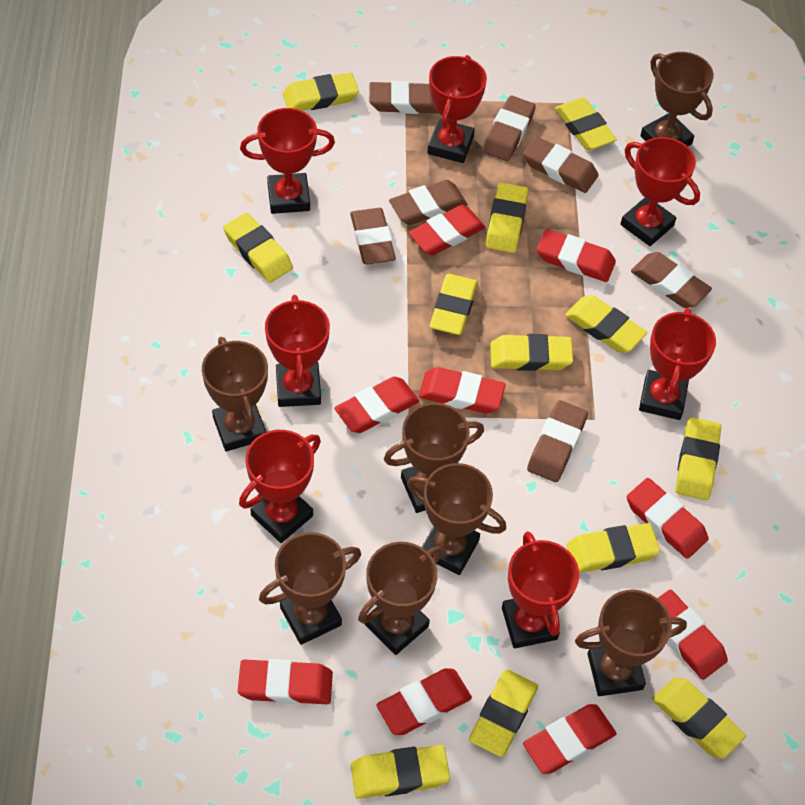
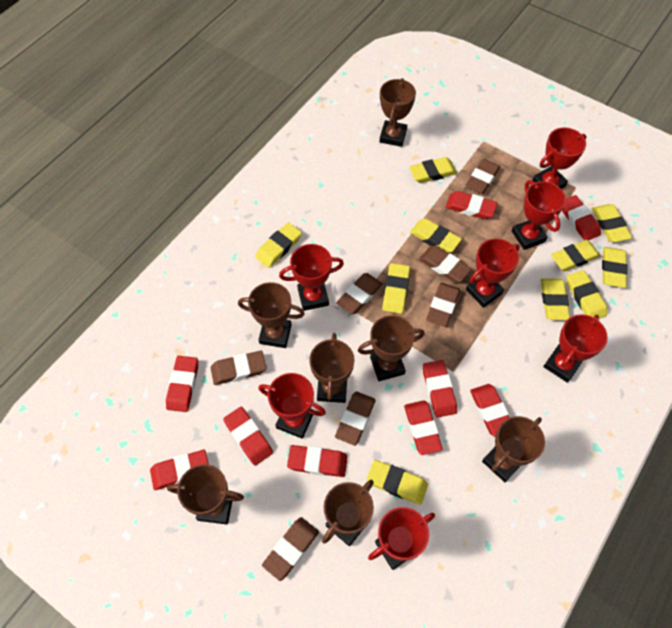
yellow eraser: [223,213,293,283] [283,72,359,111] [351,745,450,799] [430,274,478,335] [469,670,538,757] [486,182,528,253] [490,334,573,371] [555,97,617,150] [565,295,647,353] [567,523,660,573] [652,677,746,759] [676,417,721,500] = 12 -> [255,222,302,268] [367,460,428,505] [382,263,410,314] [409,157,457,183] [410,219,462,253] [541,278,570,320] [551,240,600,271] [567,270,607,319] [592,204,632,242] [602,247,628,288] = 10

